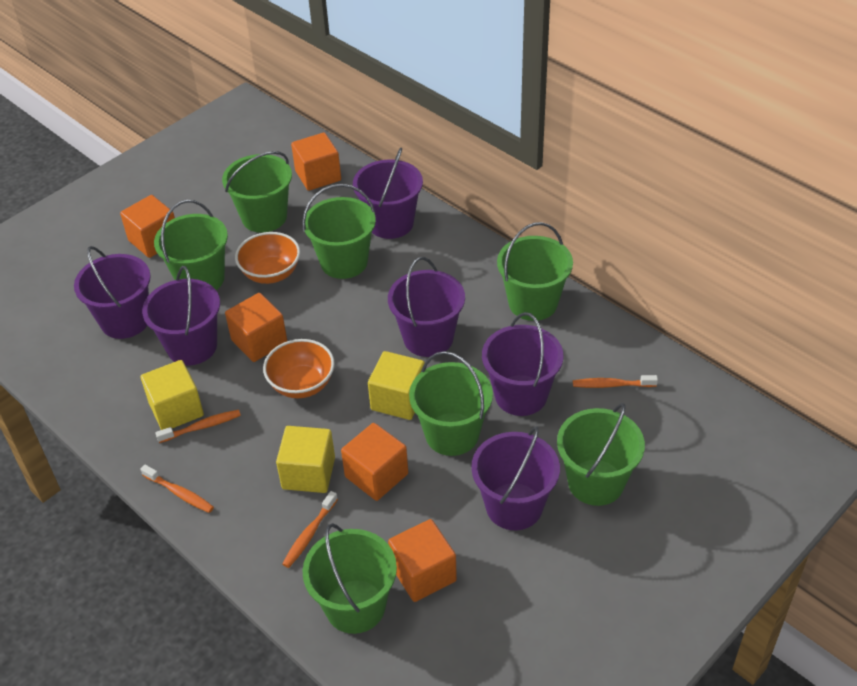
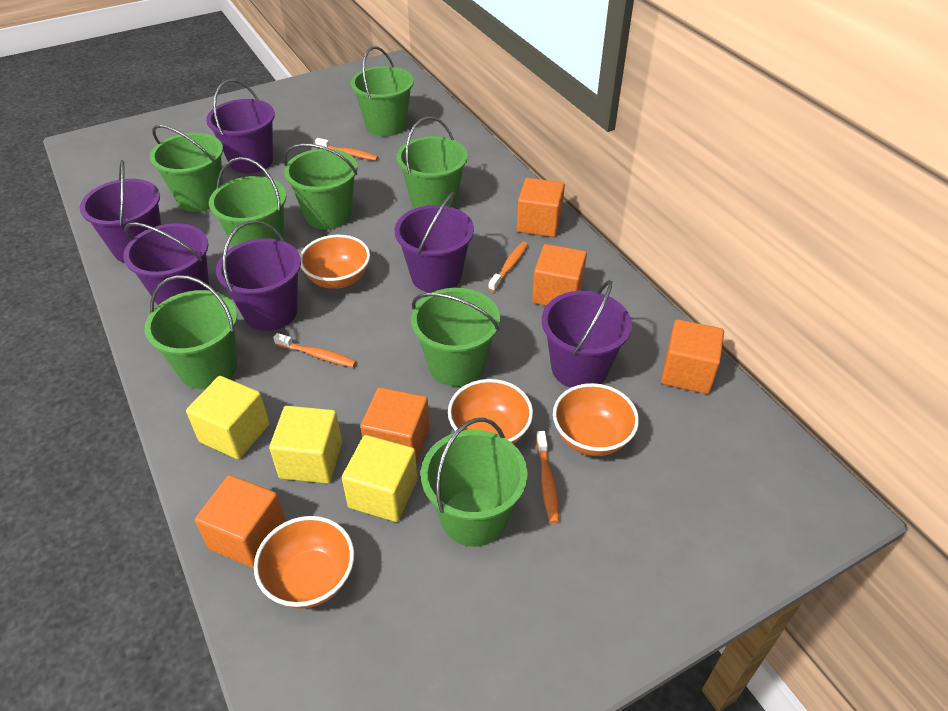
green bucket: [154,200,228,290] [222,151,292,233] [302,184,376,279] [303,523,397,634] [409,351,493,456] [497,222,573,321] [557,403,645,506] = 7 -> [144,275,237,389] [150,125,223,212] [209,157,287,247] [283,144,357,230] [351,46,414,136] [397,117,468,209] [411,288,500,386] [421,418,528,547] = 8
orange bowl: [235,232,300,284] [263,339,335,398] = 2 -> [254,516,354,609] [300,235,370,289] [448,379,533,444] [553,383,639,456] = 4

